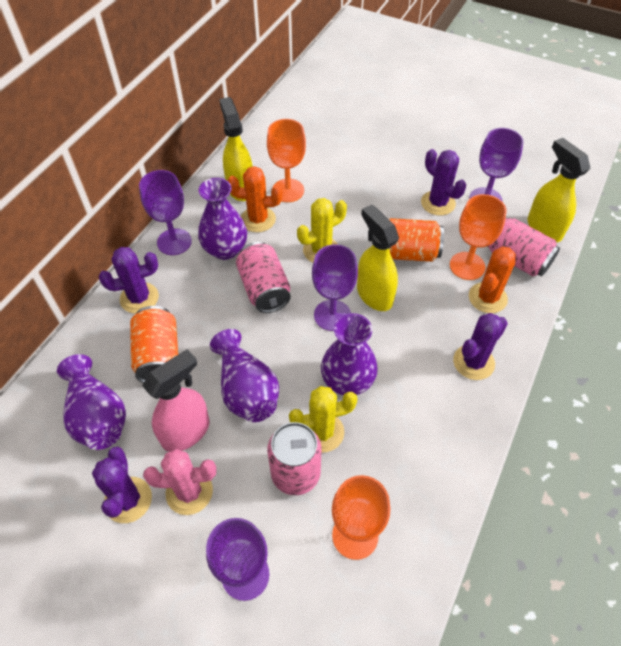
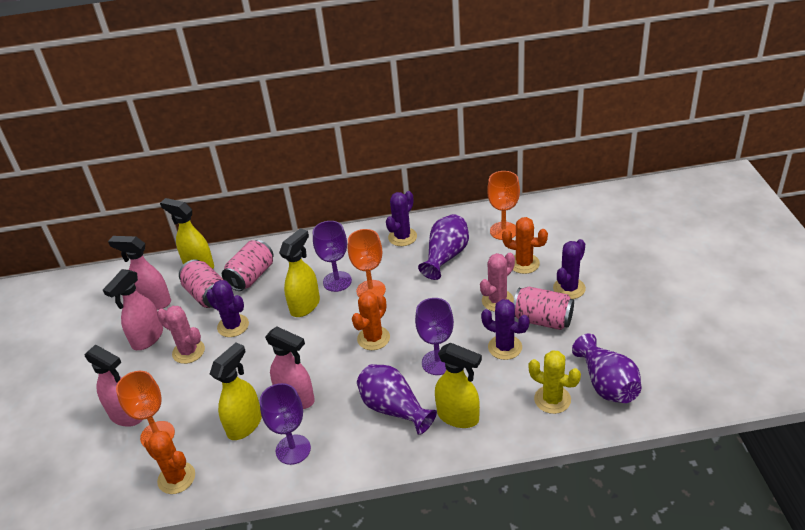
orange cactus: [228,166,282,232] [469,246,516,313] = 2 -> [144,431,195,494] [352,291,390,350] [502,217,548,274] = 3
orange can: [130,306,178,383] [389,218,444,262] = 2 -> none = 0
pink cactus: [143,449,216,515] = 1 -> [157,306,205,364] [480,253,515,312] = 2
pink spray bottle: [142,349,210,452] = 1 -> [85,344,142,427] [103,269,163,350] [108,236,171,310] [265,326,315,409] = 4
purple goblet: [139,170,192,255] [206,518,269,601] [312,244,358,331] [469,128,524,201] = 4 -> [260,383,311,465] [313,221,352,292] [415,298,454,375] = 3
purple vase: [57,354,126,450] [198,178,247,260] [210,329,279,422] [321,313,378,395] = 4 -> [357,364,437,435] [418,214,469,280] [572,333,641,403] = 3
yellow cactus: [289,386,358,453] [297,198,347,263] = 2 -> [528,350,581,414] = 1
yellow spray bottle: [219,97,253,201] [357,205,399,311] [527,138,591,243] = 3 -> [160,198,214,269] [210,342,262,440] [279,228,320,317] [435,343,482,428] = 4

